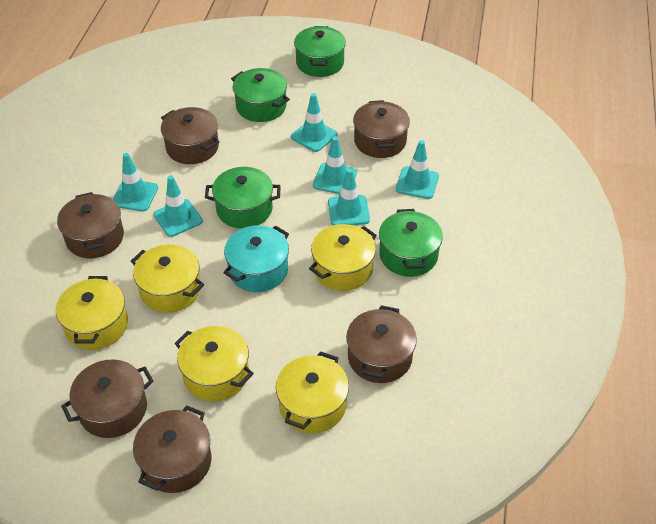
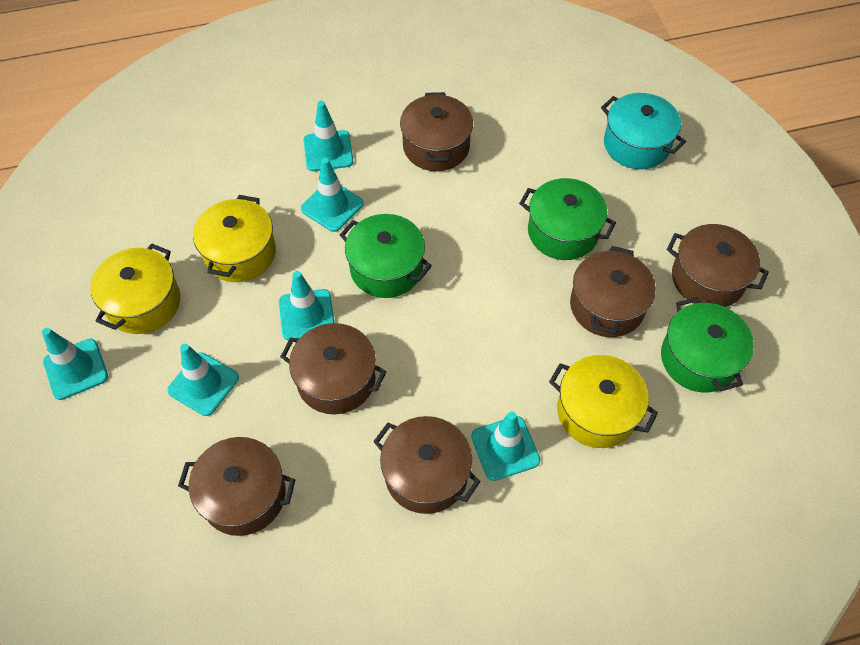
green pot: [205,167,281,229] [231,68,290,122] [294,26,346,77] [379,209,443,277] = 4 -> [340,214,432,298] [519,178,616,260] [661,297,754,392] = 3
yellow pot: [56,276,128,350] [131,244,204,313] [175,326,254,401] [276,351,349,434] [309,224,377,291] = 5 -> [90,244,181,334] [193,195,276,282] [549,355,658,448] = 3

